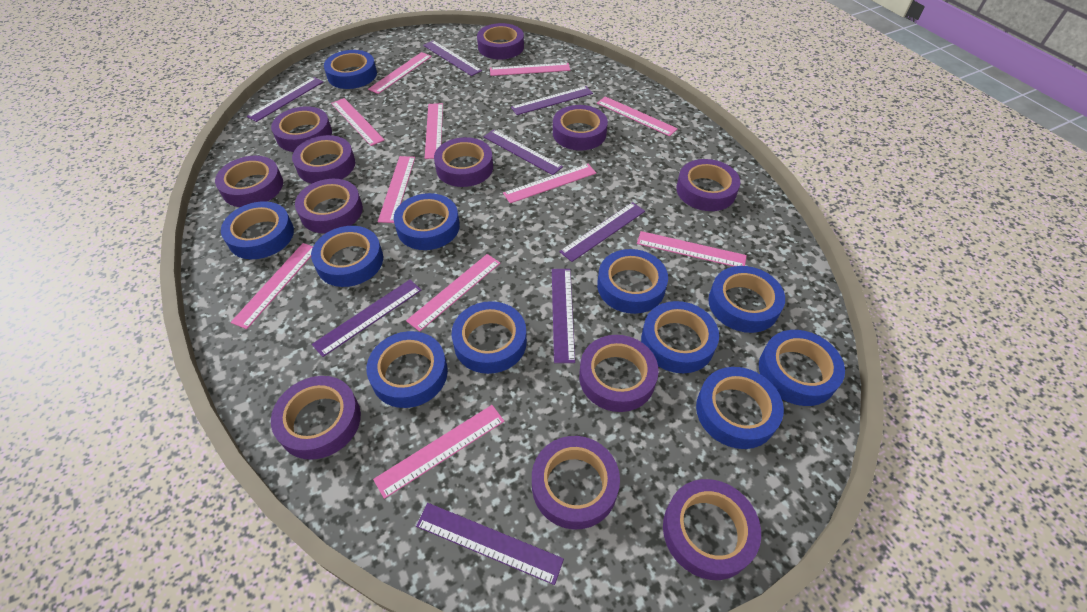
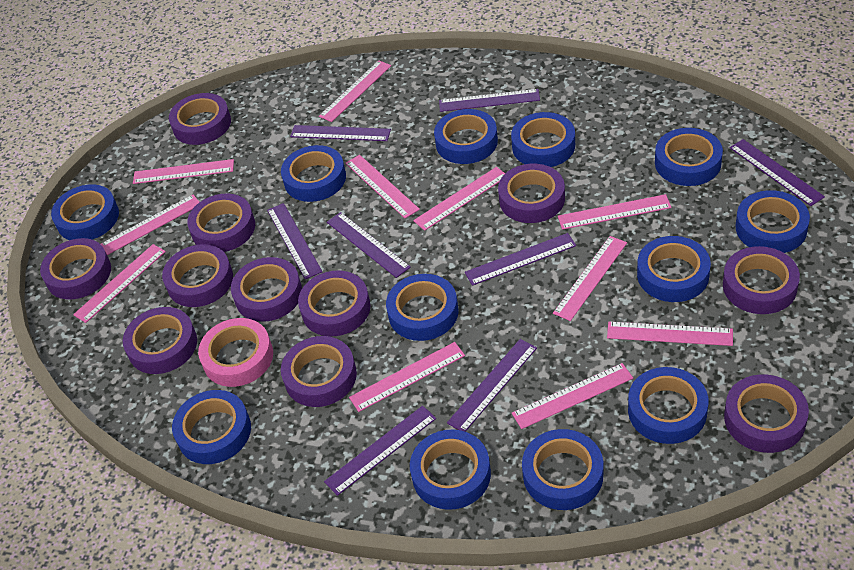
blue tape: [221,201,294,259] [311,226,383,287] [324,50,377,89] [366,331,448,408] [394,193,460,250] [452,301,527,374] [597,249,668,314] [641,301,719,373] [696,367,784,449] [708,266,785,333] [759,330,845,406] = 11 -> [51,184,119,240] [172,390,251,464] [281,145,346,202] [386,274,459,341] [410,429,491,510] [434,109,498,164] [511,112,575,167] [522,429,603,510] [628,367,709,444] [637,236,711,302] [655,128,723,186] [736,190,810,253] = 12
pink tape: none = 0 -> [198,318,273,387] = 1
purple tape: [215,156,283,207] [271,106,332,152] [271,376,361,460] [292,135,355,184] [295,179,363,234] [434,137,493,187] [477,23,524,59] [532,436,620,529] [553,105,608,150] [579,335,659,412] [663,479,761,580] [676,159,740,211] = 12 -> [40,238,111,300] [123,307,197,374] [162,244,233,307] [169,93,231,145] [187,194,255,252] [231,257,302,322] [281,336,357,407] [298,270,370,336] [498,164,565,223] [723,246,800,314] [724,374,809,453] = 11

